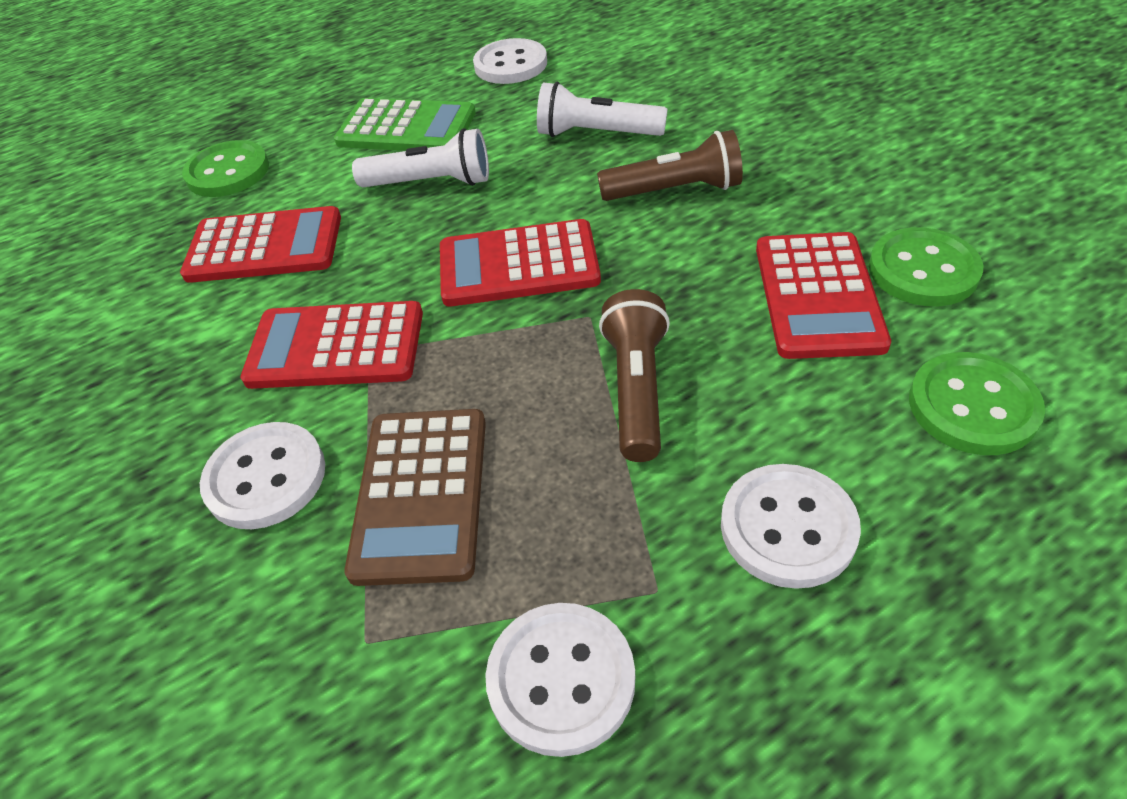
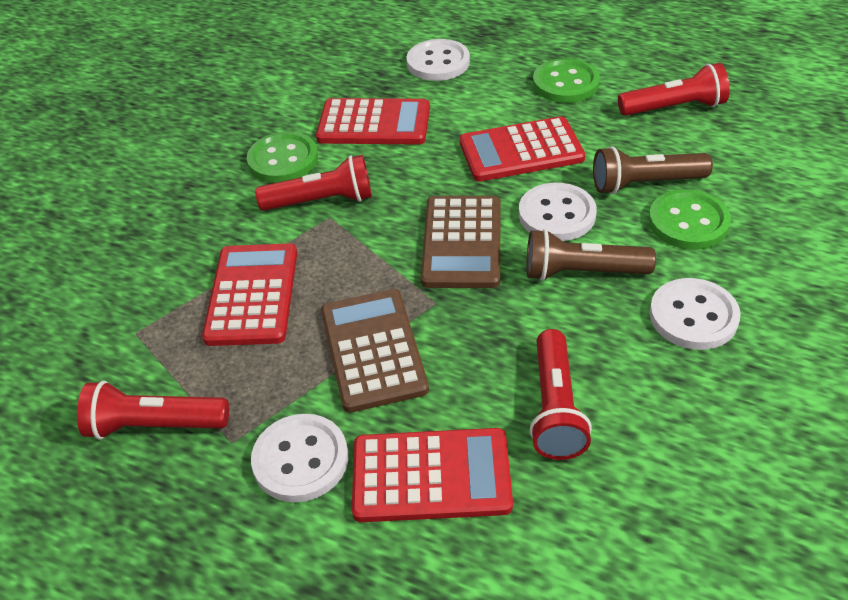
brown calculator: [344,409,486,586] = 1 -> [321,289,429,413] [421,196,500,288] = 2
green calculator: [334,98,476,151] = 1 -> none = 0
red flashlight: none = 0 -> [77,381,229,440] [255,155,372,211] [529,329,592,460] [618,63,730,116] = 4
white flashlight: [352,128,489,187] [537,82,668,137] = 2 -> none = 0

